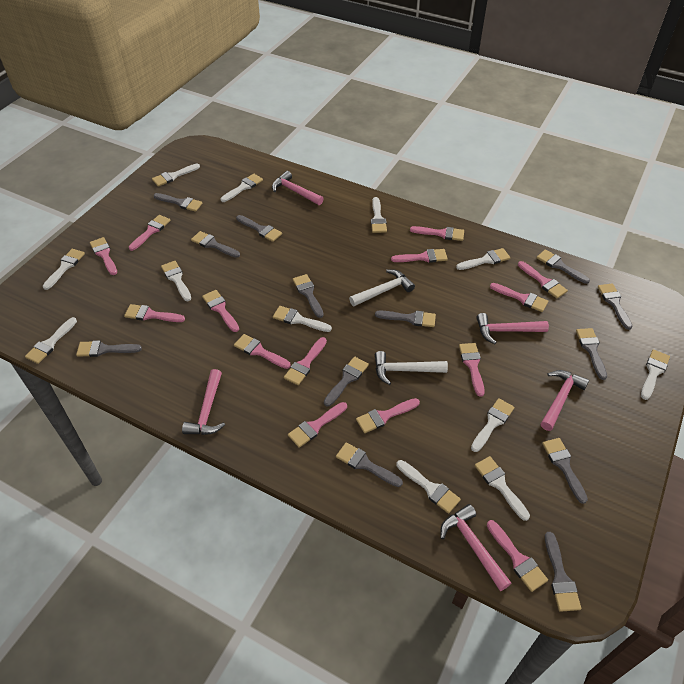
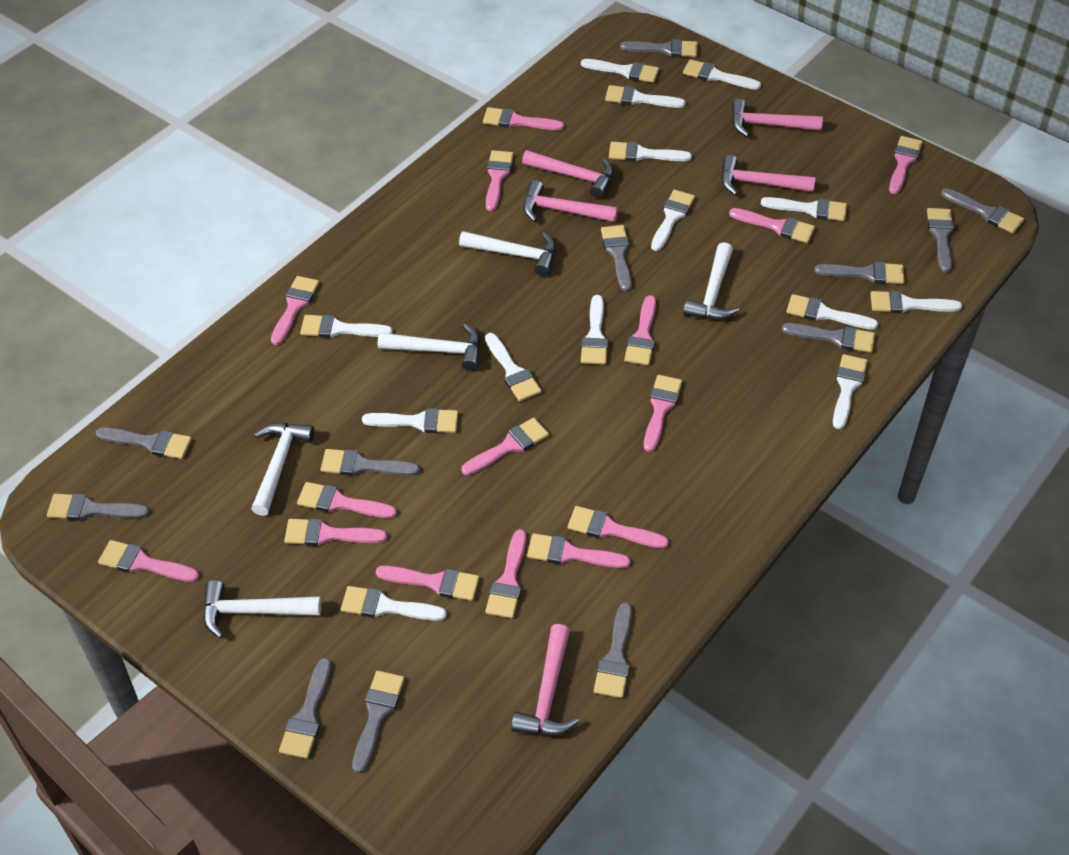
grey brush: [76,340,142,357] [154,193,202,212] [191,231,240,258] [236,215,282,242] [293,274,324,318] [324,357,369,406] [336,442,403,487] [375,311,436,327] [537,249,590,284] [542,438,588,504] [545,532,581,612] [576,328,607,380] [598,283,633,330] = 13 -> [47,493,150,521] [96,427,192,459] [279,658,331,759] [321,449,420,476] [352,671,405,773] [594,602,632,698] [601,225,632,291] [620,39,698,57] [782,323,875,353] [814,261,905,284] [927,208,954,273] [941,188,1024,233] = 12
pink brush: [90,237,117,275] [124,304,185,322] [129,215,171,251] [202,290,239,332] [234,334,291,369] [284,337,327,385] [288,402,347,448] [356,398,420,433] [391,249,448,263] [410,226,464,241] [459,343,485,397] [487,520,548,592] [490,283,548,312] [518,261,568,298] = 14 -> [98,540,199,582] [271,276,319,345] [284,518,387,546] [297,482,397,518] [376,566,479,601] [462,418,549,475] [483,107,564,130] [485,529,526,618] [486,150,514,211] [527,533,630,568] [568,506,669,548] [624,295,656,365] [644,375,682,452] [729,208,815,243] [889,136,923,194] = 15
white brush: [25,317,77,364] [43,249,85,290] [152,163,200,187] [161,261,191,301] [220,174,263,202] [273,306,332,332] [371,197,387,233] [396,460,461,514] [456,248,510,270] [471,398,515,452] [475,456,530,521] [641,349,670,400] = 12 -> [300,315,393,338] [341,586,447,621] [362,408,458,433] [485,333,542,401] [581,59,659,83] [581,295,608,365] [605,85,686,108] [609,142,692,162] [651,190,695,251] [683,59,761,90] [761,197,847,221] [786,294,878,330] [833,354,868,429] [871,291,962,314] = 14
white hammer: [349,269,415,306] [375,351,448,385] = 2 -> [203,580,321,638] [251,423,314,516] [378,323,481,371] [459,231,556,276] [683,242,739,320] = 5

